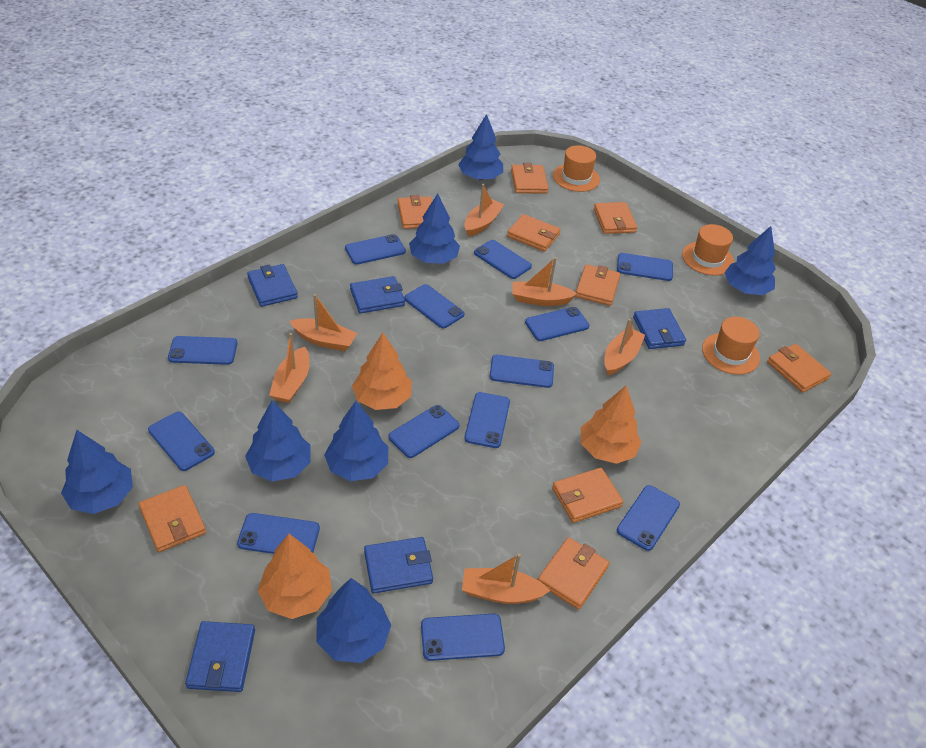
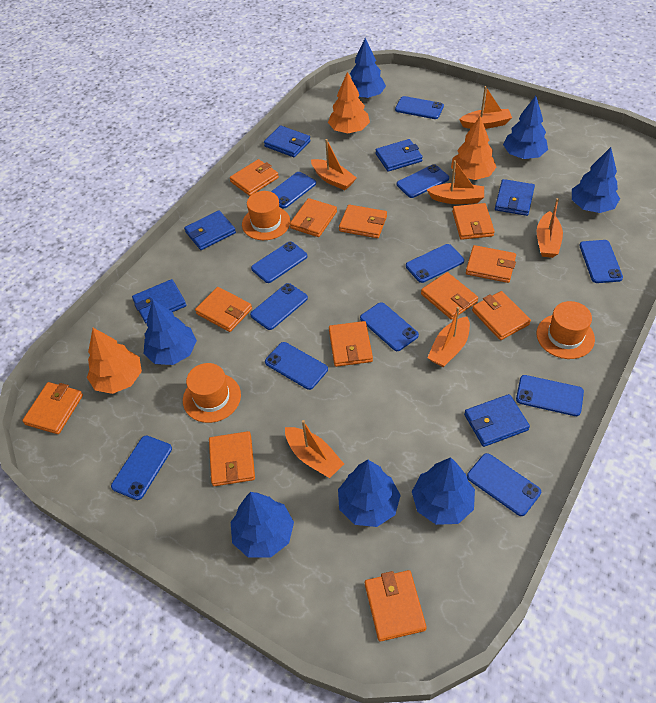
blue phone: [148,412,215,471] [168,336,237,365] [237,513,320,554] [345,234,406,265] [388,405,460,458] [404,284,465,328] [421,614,505,661] [464,392,510,448] [474,240,532,279] [490,355,554,388] [525,307,589,341] [617,253,673,281] [617,485,680,551] = 13 -> [111,436,172,500] [250,283,308,330] [251,241,307,283] [265,342,328,390] [271,172,316,208] [360,302,419,351] [395,96,444,119] [397,164,449,198] [406,244,464,283] [467,453,541,516] [516,375,584,416] [579,240,623,283] = 12
blue wallet: [185,621,255,692] [247,264,298,307] [350,276,405,314] [364,537,433,593] [633,308,686,349] = 5 -> [132,279,186,323] [184,211,236,250] [264,125,311,157] [376,139,423,172] [464,394,530,447] [495,179,535,216] = 6
orange wallet: [139,485,206,552] [398,195,432,229] [507,214,560,252] [511,163,549,194] [538,537,609,609] [552,468,623,523] [575,264,620,306] [594,202,637,234] [767,344,831,392] = 9 -> [22,382,83,434] [195,287,252,332] [209,431,255,486] [230,159,279,196] [290,198,337,237] [329,321,373,367] [339,205,387,238] [365,570,427,641] [421,272,478,320] [452,203,495,240] [466,245,516,283] [472,291,531,340] = 12

